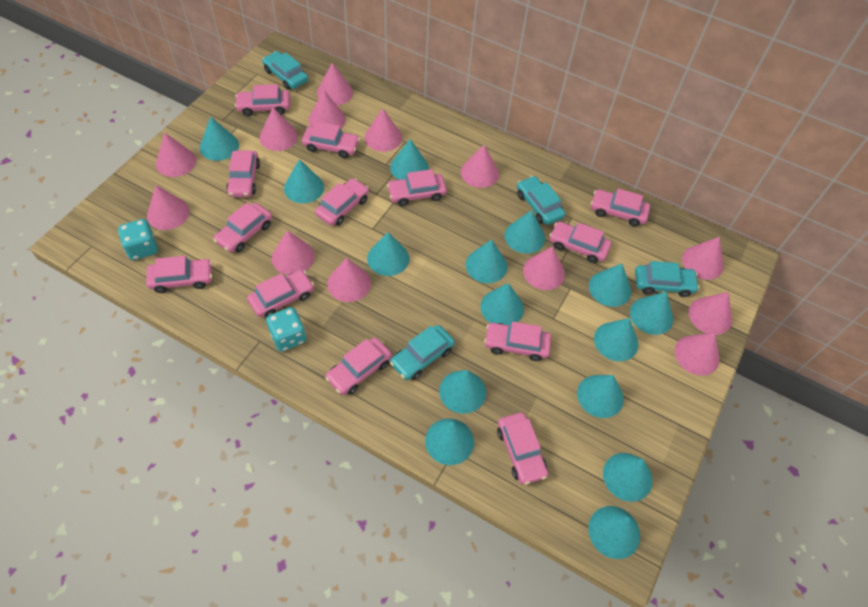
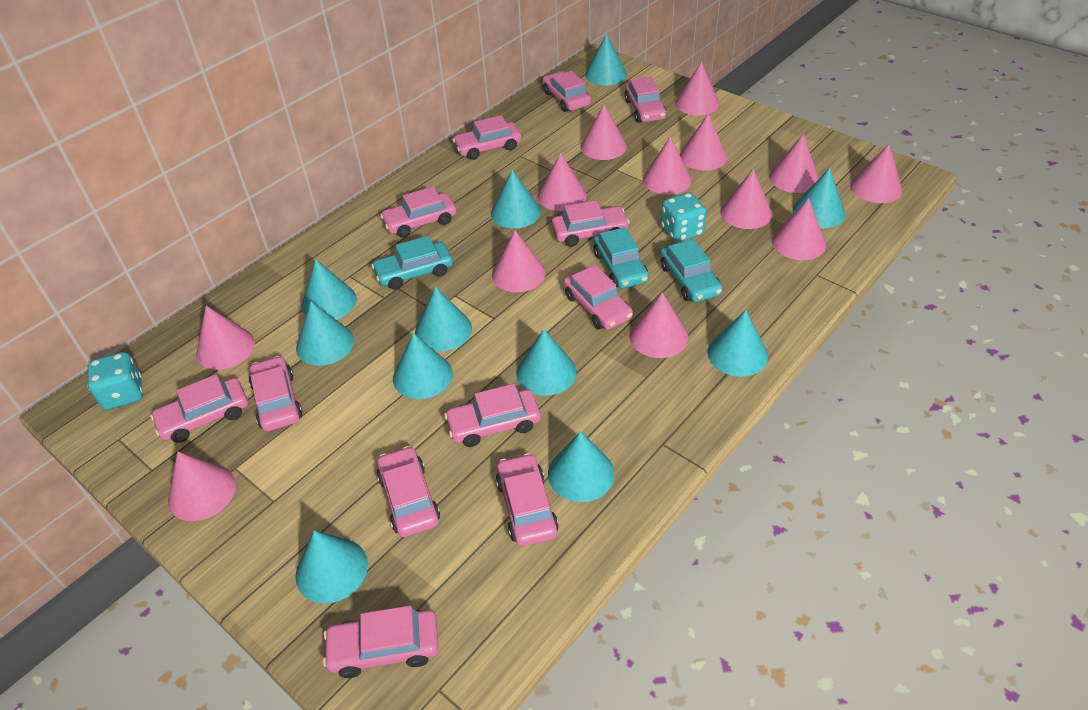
pink car: [146,256,212,293] [214,203,272,253] [226,150,260,197] [235,84,290,116] [247,270,314,318] [302,121,360,158] [315,178,369,226] [325,338,392,395] [387,169,447,206] [484,322,551,361] [497,413,548,485] [549,221,611,263] [591,188,650,227] = 13 -> [150,374,248,443] [249,356,302,431] [323,606,439,678] [377,446,440,537] [380,187,457,237] [444,384,540,447] [452,115,522,160] [496,453,559,546] [543,71,591,112] [552,201,630,247] [563,265,633,330] [624,77,667,122] = 12
turquoise car: [262,51,308,90] [390,325,455,380] [517,176,565,225] [635,261,699,297] = 4 -> [371,236,453,290] [594,227,649,289] [660,239,723,302] = 3
turquoise cone: [200,117,239,161] [284,159,324,203] [367,232,409,276] [390,139,429,180] [425,418,474,465] [439,370,486,414] [466,239,507,283] [481,283,524,325] [505,210,545,254] [577,375,624,418] [588,506,640,559] [589,264,631,307] [594,318,638,361] [603,453,653,502] [630,292,673,335] = 15 -> [295,531,368,604] [296,301,354,366] [301,259,357,320] [393,333,453,399] [415,287,472,351] [491,169,541,229] [516,329,577,396] [548,431,615,502] [585,34,627,85] [707,310,768,377] [793,168,846,228] = 11

